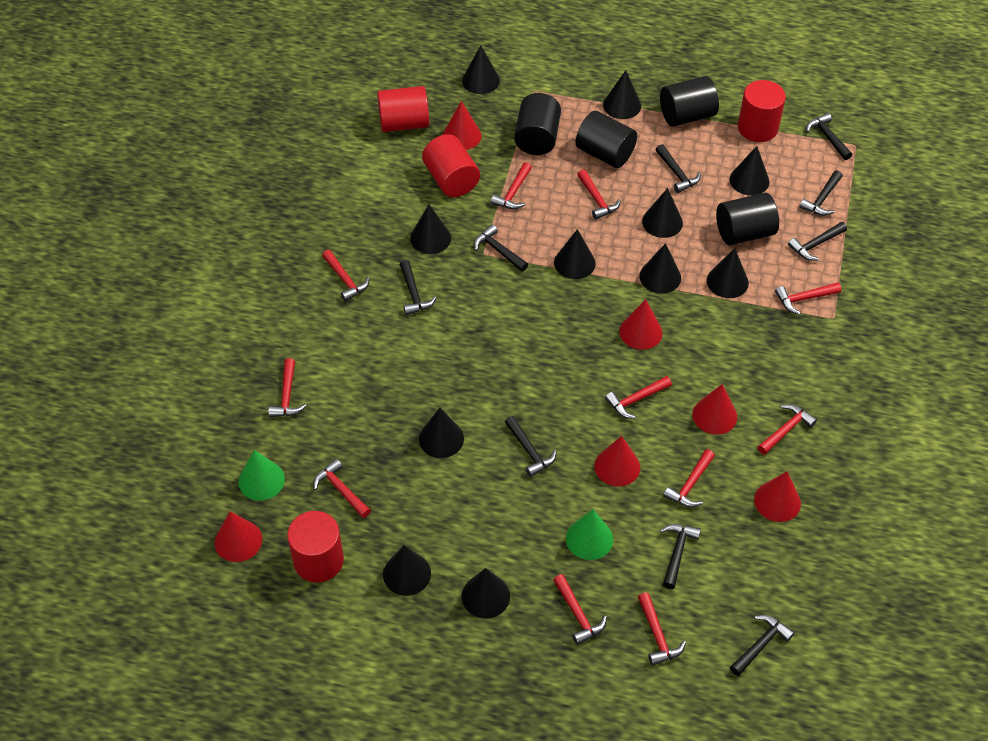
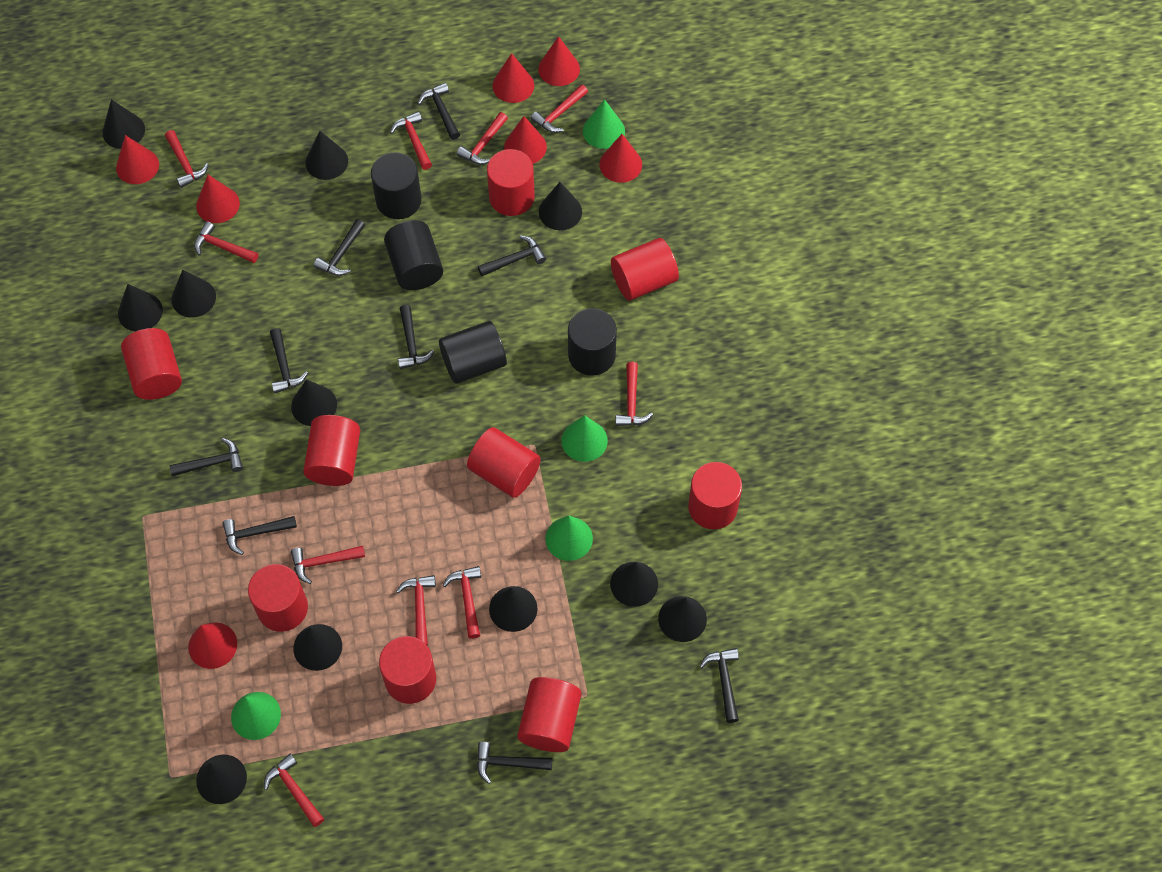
green cone: [239,450,285,501] [566,510,613,560] = 2 -> [231,692,281,740] [545,516,593,561] [561,415,608,462] [583,99,625,149] = 4
red cone: [215,511,262,562] [443,101,481,150] [594,436,640,487] [620,299,662,350] [693,384,737,435] [754,472,801,522] = 6 -> [116,135,159,184] [188,622,237,669] [196,175,240,223] [492,53,534,103] [504,116,547,164] [538,36,580,86] [599,134,642,183] = 7
red cylinder: [287,511,344,583] [377,86,429,132] [422,134,480,197] [738,80,786,142] = 4 -> [121,328,182,400] [248,564,308,632] [303,415,360,486] [379,636,436,704] [467,427,541,498] [487,149,535,216] [517,677,581,752] [611,238,679,301] [688,462,742,529] = 9
red hammer: [268,358,306,417] [313,459,371,518] [322,250,370,302] [491,162,532,209] [553,574,607,645] [577,169,621,220] [605,376,672,419] [638,593,686,666] [663,449,715,507] [758,404,817,455] [775,282,841,315] = 11 -> [165,130,209,188] [194,221,258,263] [264,754,324,827] [291,546,365,584] [390,112,432,170] [396,575,436,645] [443,566,481,639] [456,112,508,165] [530,84,588,133] [615,362,653,426] = 10

